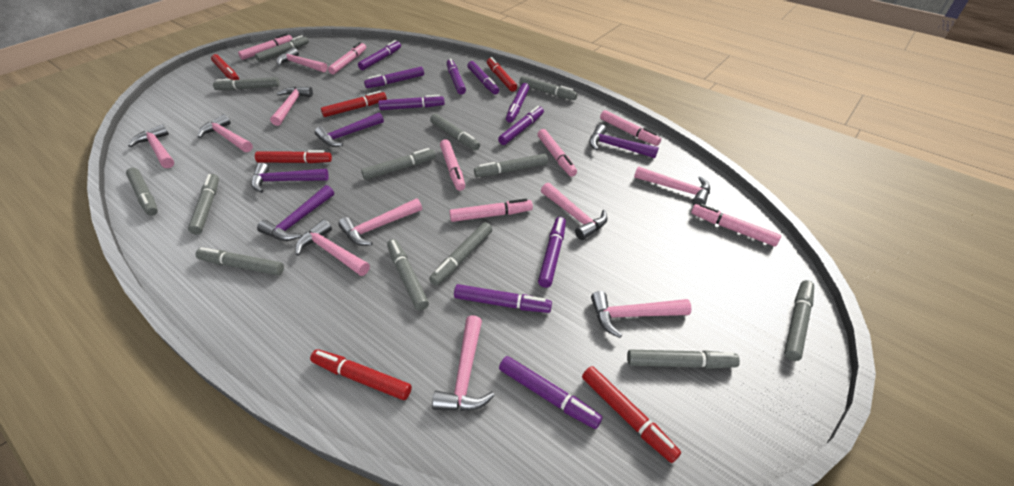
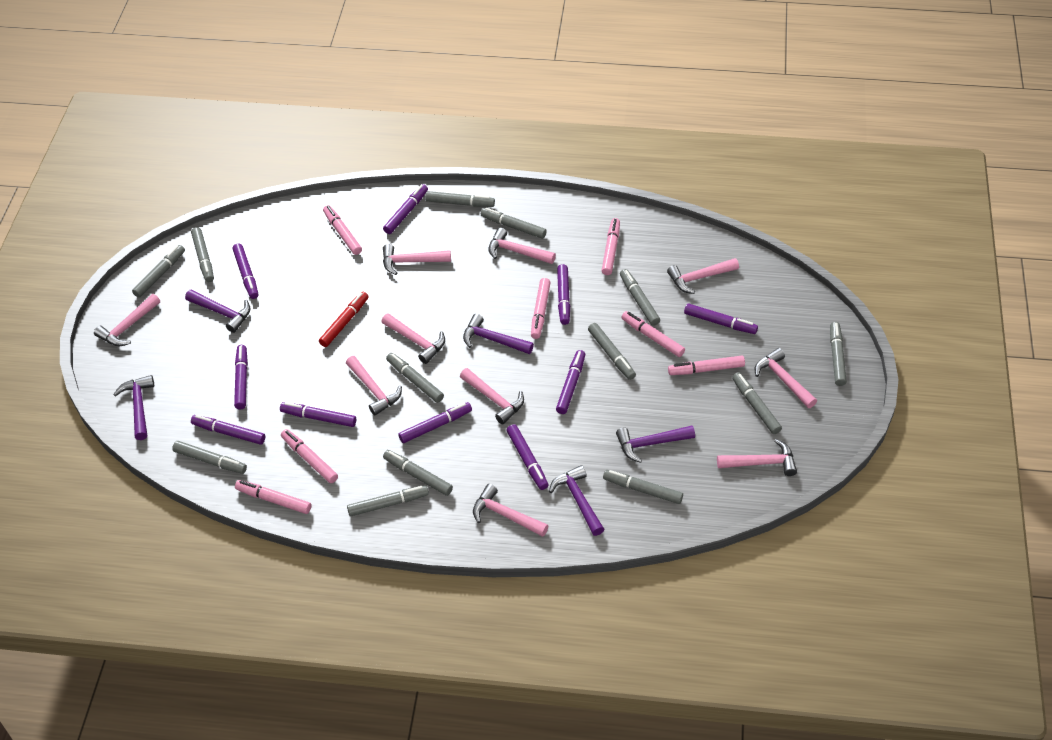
purple hammer: [251,163,329,193] [257,185,334,241] [315,112,384,147] [589,124,659,158] = 4 -> [113,375,154,440] [185,290,250,333] [463,314,534,354] [549,465,604,536] [616,426,695,463] = 5
red marker: [211,54,239,80] [255,150,332,163] [310,349,412,400] [321,91,387,117] [487,57,517,92] [582,366,681,463] = 6 -> [319,292,369,347] = 1

